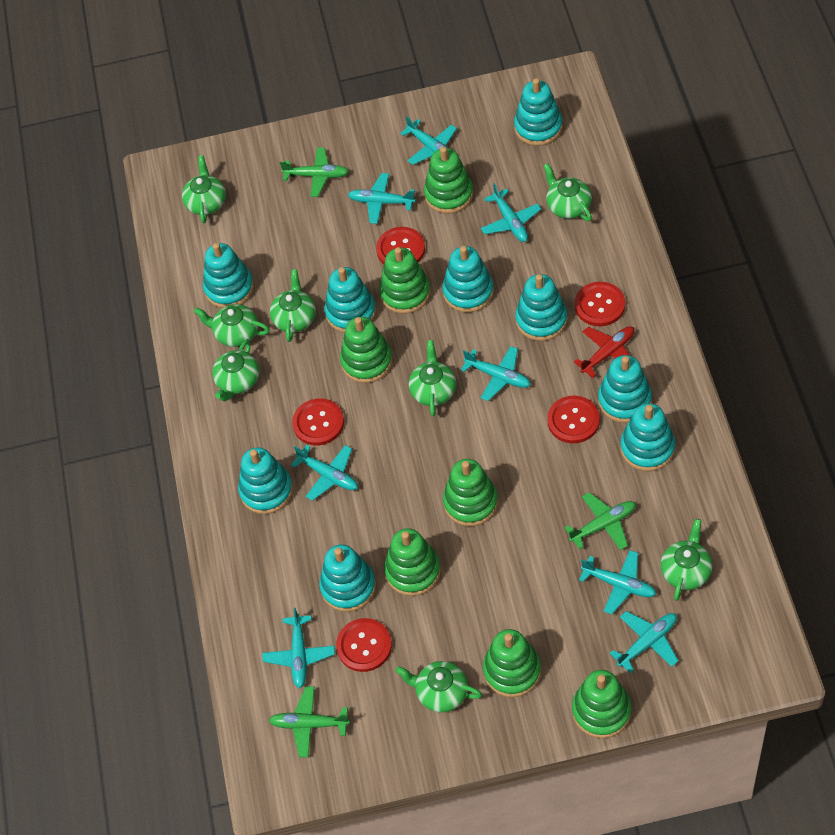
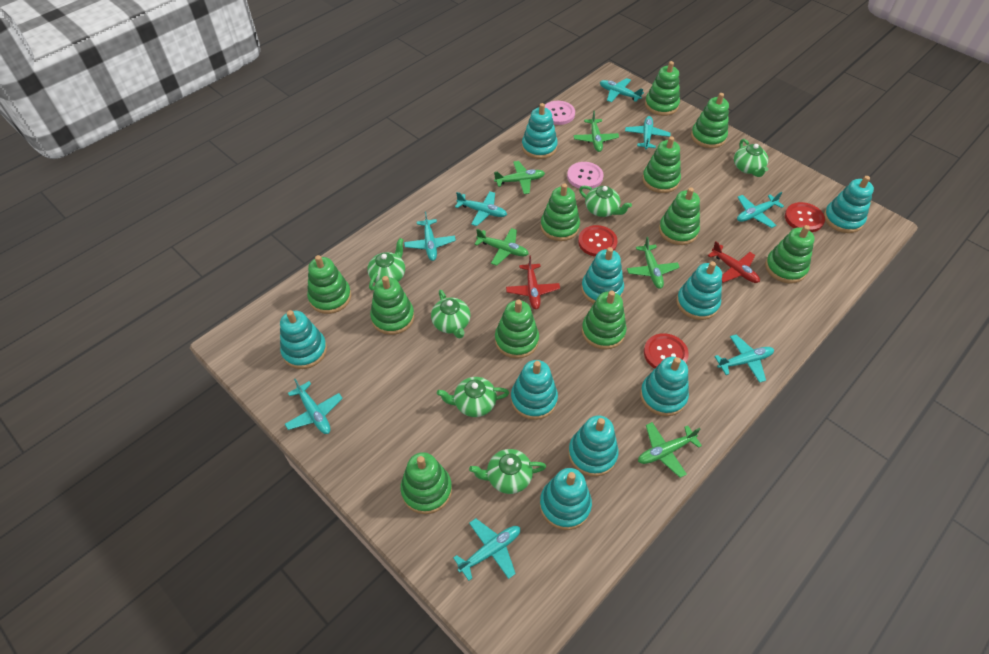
green plane: [269,686,350,757] [280,147,349,197] [564,492,636,550] = 3 -> [474,228,529,266] [494,161,545,194] [573,111,619,152] [627,237,680,289] [638,422,702,478] = 5
green stacking toy: [340,317,393,383] [379,247,430,314] [384,528,441,596] [424,147,473,214] [443,459,498,526] [483,629,541,697] [572,670,631,738] = 7 -> [307,255,351,314] [370,276,414,335] [400,452,452,514] [495,300,539,359] [540,183,580,241] [582,291,627,350] [642,136,681,193] [645,61,680,116] [659,187,700,245] [691,93,729,148] [765,225,815,283] = 11
green teapot: [182,156,226,223] [194,304,270,347] [212,339,259,401] [270,269,316,342] [395,661,482,712] [409,340,456,416] [544,163,592,221] [660,519,712,601] = 8 -> [367,238,405,290] [431,290,470,339] [437,377,509,417] [469,449,546,494] [579,186,632,217] [734,139,768,177] = 6
pink button: none = 0 -> [545,101,575,125] [567,162,604,189] = 2
red button: [292,398,344,446] [336,618,392,672] [376,227,425,264] [547,396,600,443] [575,282,625,326] = 5 -> [578,225,618,257] [644,333,689,369] [785,202,825,232] = 3
red plane: [574,326,634,378] = 1 -> [506,256,560,309] [708,241,760,283] = 2

